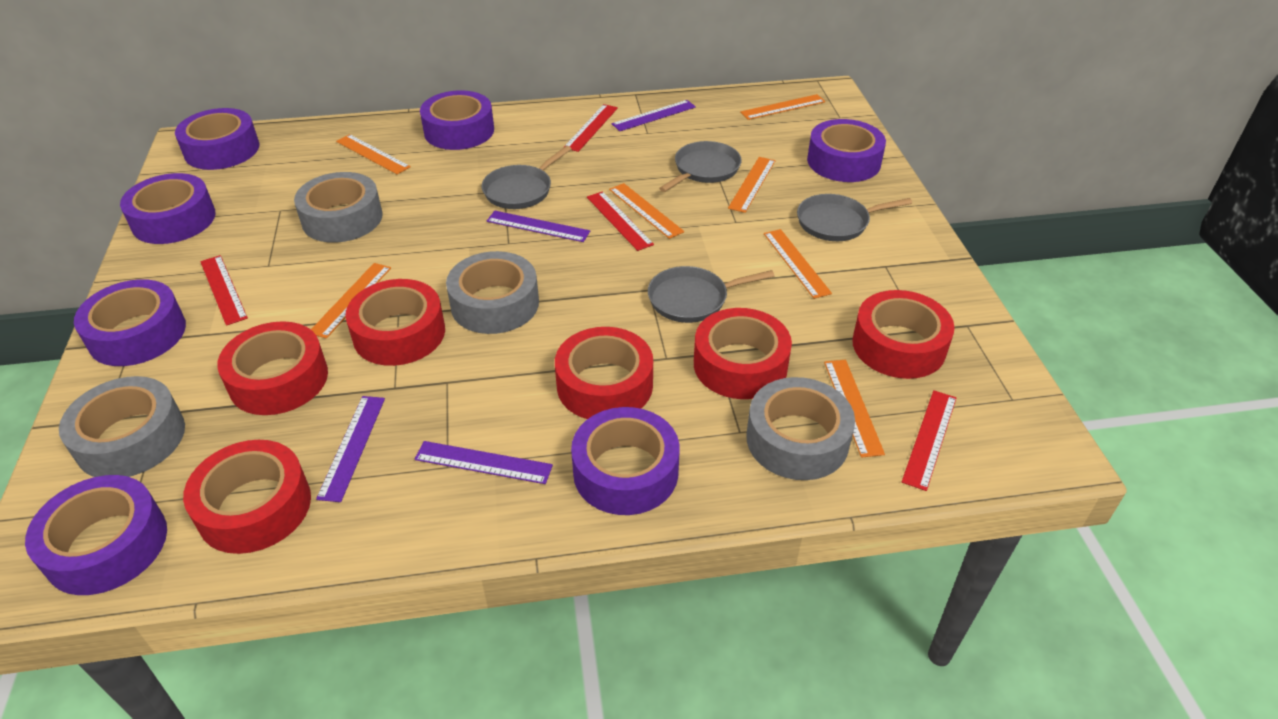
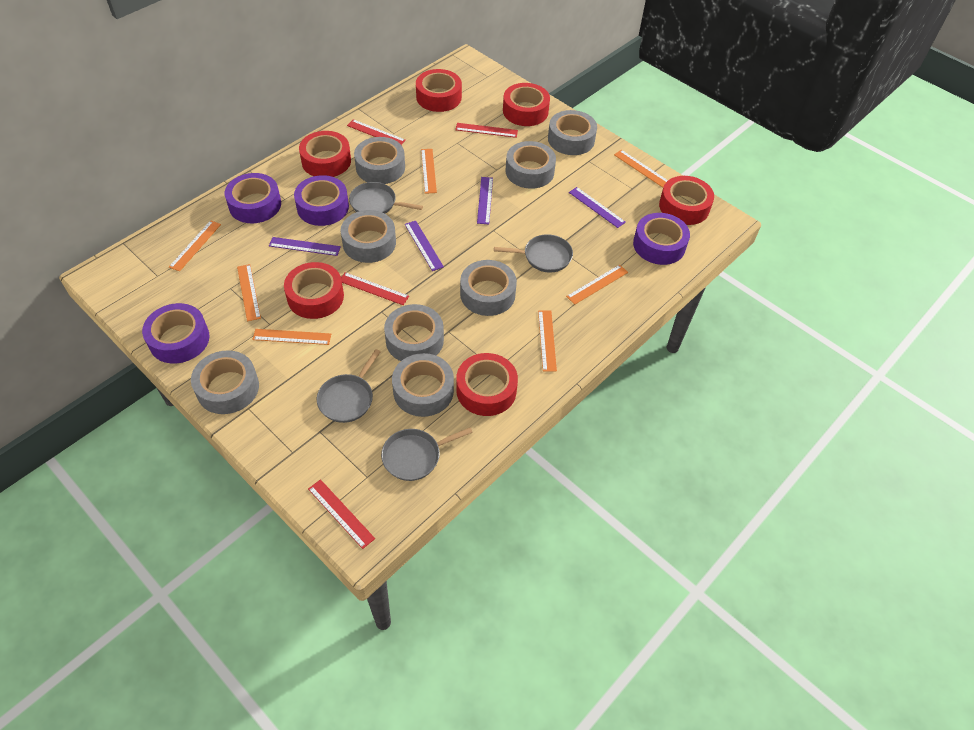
grey tape: [59,376,185,477] [294,172,383,243] [446,251,539,334] [746,377,855,480] = 4 -> [191,350,259,414] [341,210,396,263] [354,137,405,184] [384,304,444,361] [392,353,454,417] [460,260,517,316] [506,141,556,189] [548,110,597,155] = 8
purple tape: [25,475,167,595] [74,279,186,366] [120,173,216,244] [175,108,259,170] [420,90,494,150] [571,407,679,515] [807,119,886,182] = 7 -> [142,303,210,364] [225,173,281,223] [294,175,349,226] [633,213,690,265] = 4

